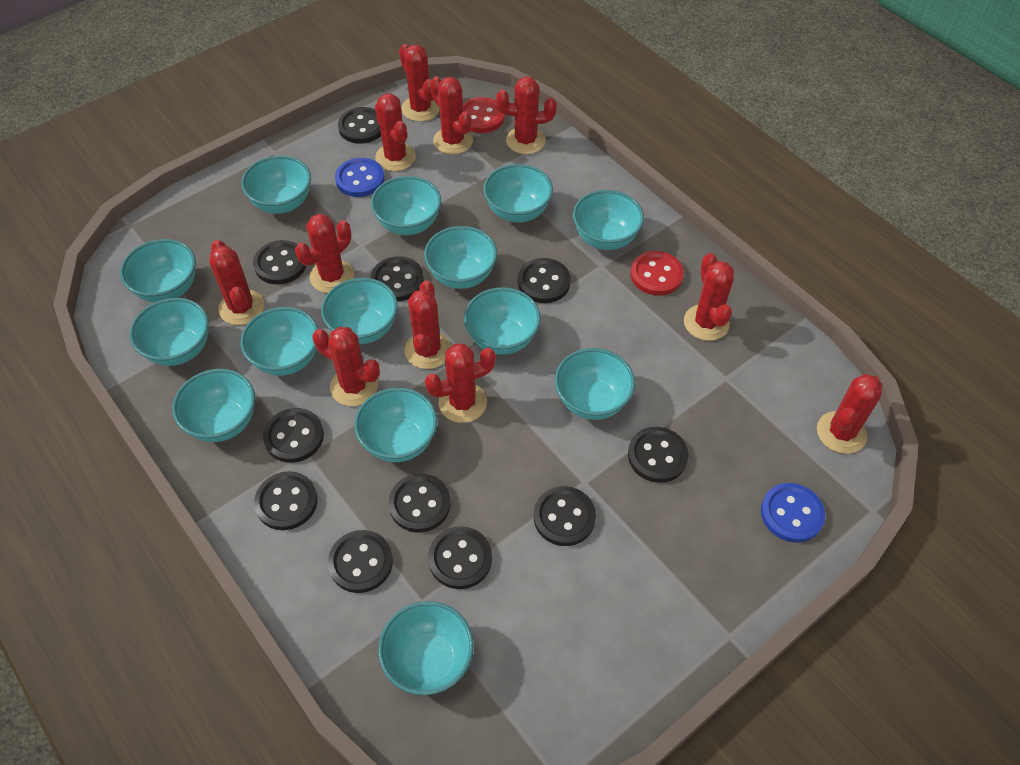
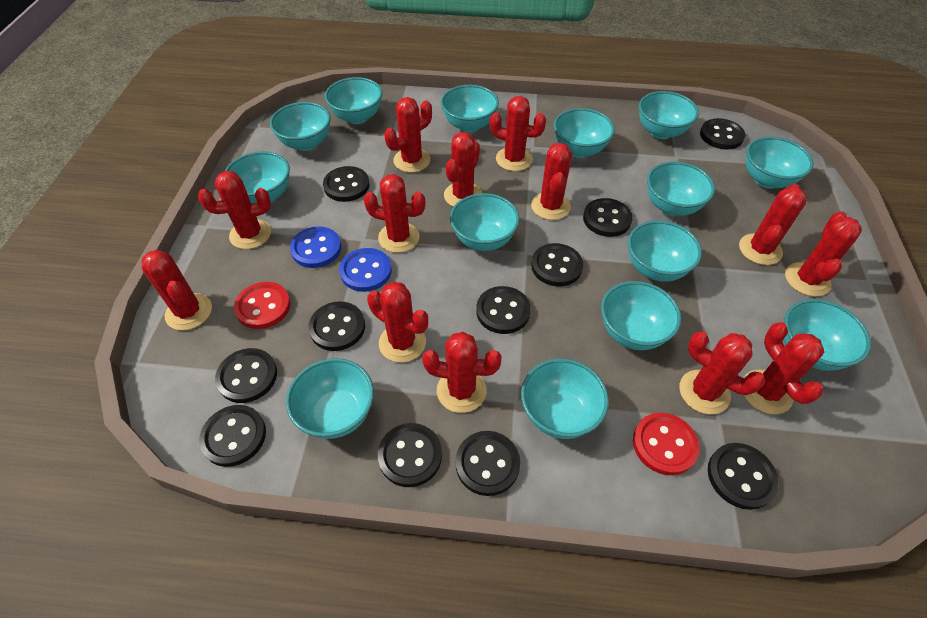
red cactus: [209,240,264,325] [295,214,354,293] [312,327,380,406] [375,93,416,171] [399,44,440,122] [405,280,451,369] [425,344,496,423] [430,76,473,154] [496,76,557,154] [684,253,734,341] [817,374,882,454] = 11 -> [142,250,212,330] [198,171,271,249] [364,174,425,253] [367,282,428,363] [384,97,432,173] [422,332,502,413] [444,132,482,207] [490,96,546,171] [531,143,572,220] [679,331,765,414] [739,184,807,265] [743,322,824,414] [785,211,862,297] = 13

